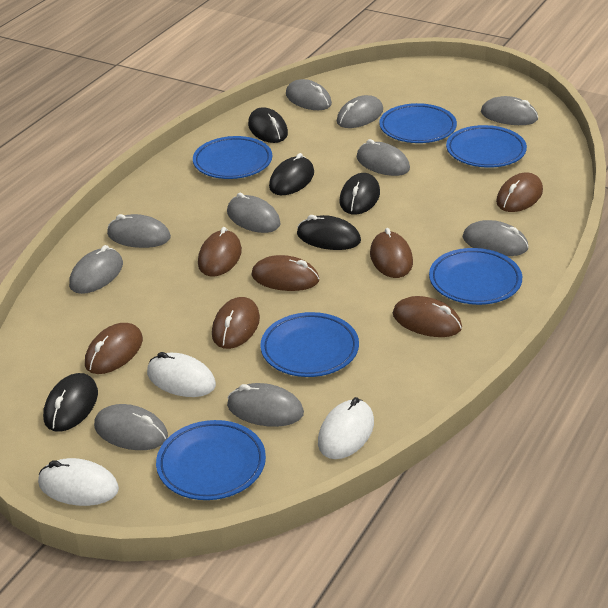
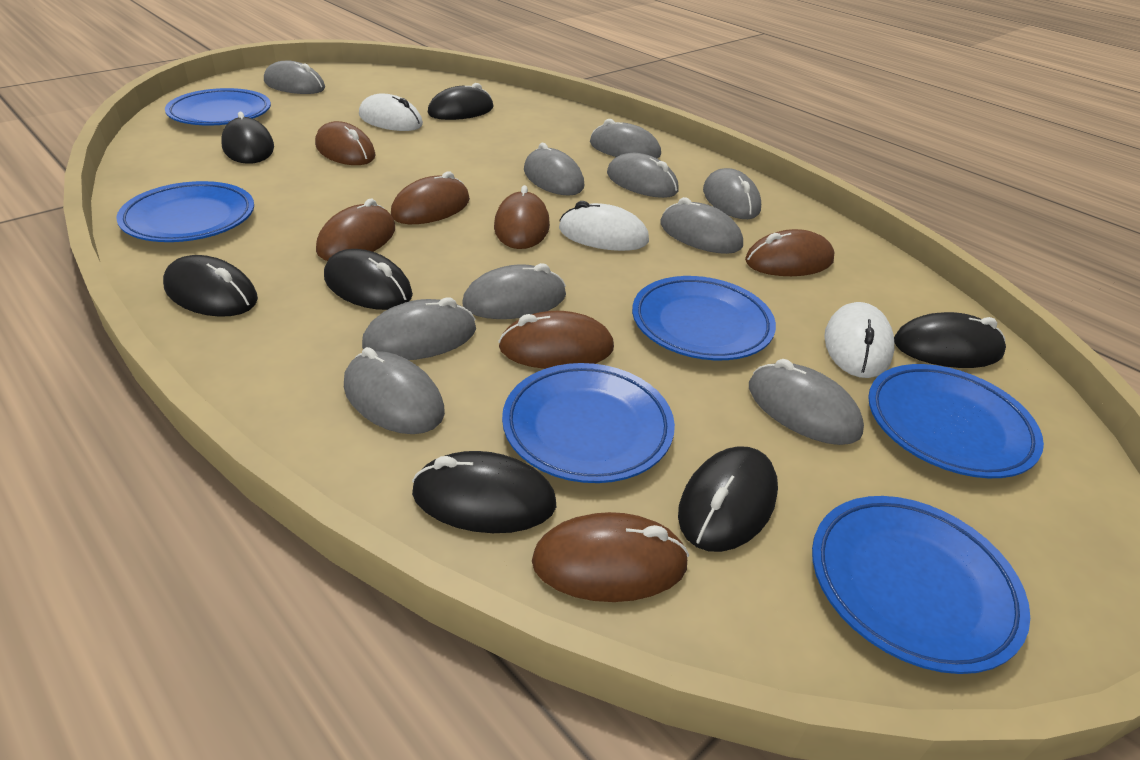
black mouse: [43,373,98,432] [248,107,288,143] [269,153,314,195] [297,215,361,250] [339,173,380,215] = 5 -> [163,255,258,317] [221,112,274,164] [324,249,413,310] [412,451,556,533] [427,83,494,120] [678,446,778,552] [894,312,1006,368] = 7

